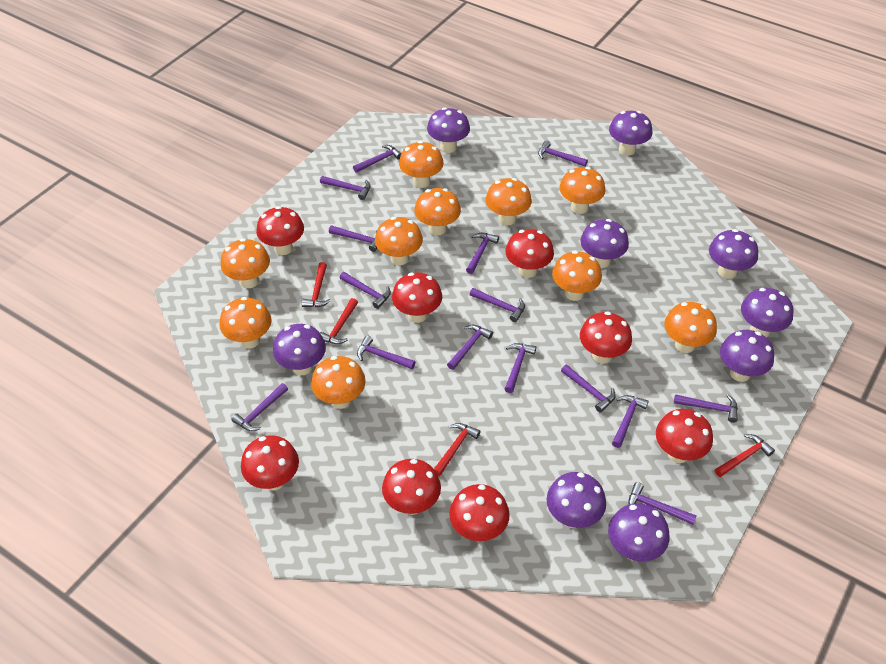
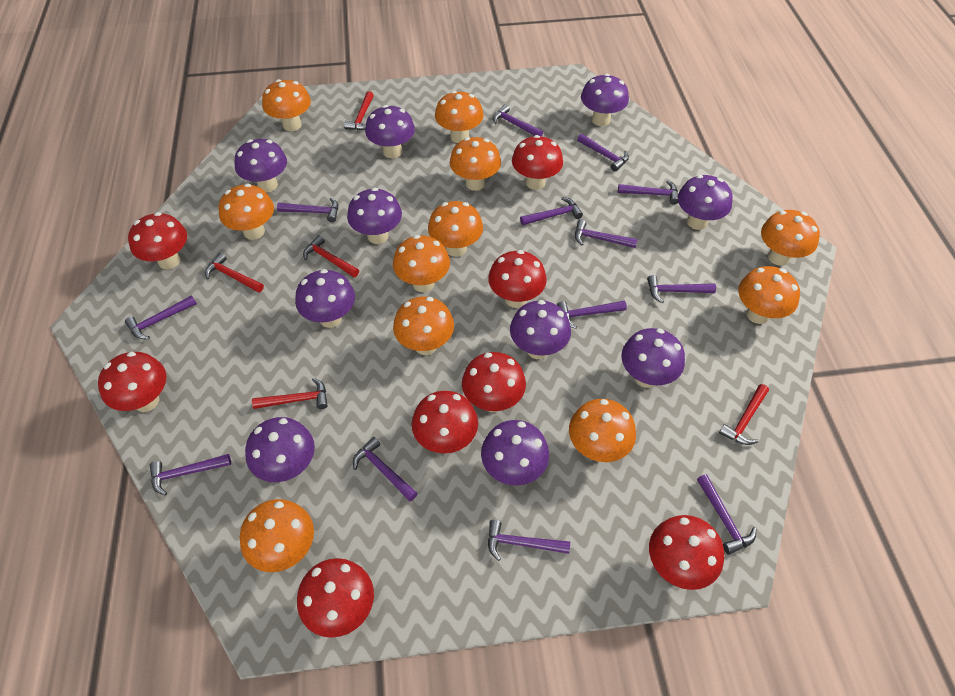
orange mushroom: [219,297,272,349] [221,238,270,288] [311,356,366,409] [375,217,423,265] [399,141,444,188] [414,188,461,235] [485,178,532,226] [552,251,602,301] [560,167,605,214] [664,302,717,353] = 10 -> [218,184,274,240] [240,499,314,572] [262,79,311,131] [393,235,450,292] [393,297,454,355] [428,201,483,257] [435,91,484,143] [450,137,501,191] [569,399,636,462] [738,266,800,324] [761,210,820,266] = 11
purple hammer: [231,383,288,431] [320,176,371,200] [329,225,377,252] [340,272,391,309] [353,145,401,173] [357,336,415,369] [447,325,493,370] [466,233,499,274] [470,288,525,322] [505,343,536,393] [538,140,588,167] [561,365,616,413] [612,395,649,448] [628,482,697,525] [674,394,738,423] = 15 -> [125,295,197,339] [150,454,231,495] [277,198,338,222] [353,437,418,501] [488,520,570,561] [493,105,543,137] [520,197,583,225] [557,301,627,329] [575,220,638,248] [577,134,629,171] [618,180,678,204] [647,275,716,303] [697,474,756,555] = 13
purple mushroom: [273,324,326,375] [427,107,470,153] [547,472,606,528] [580,219,629,268] [608,503,670,562] [609,111,652,155] [709,229,758,279] [720,330,774,382] [741,288,794,338] = 9 -> [234,139,287,192] [245,417,315,482] [295,269,355,328] [347,188,402,244] [365,105,415,158] [481,420,549,486] [510,300,571,359] [581,73,629,126] [622,328,685,388] [678,175,733,230] = 10
red hammer: [301,262,331,307] [320,298,358,344] [434,423,481,476] [715,434,775,477] = 4 -> [205,253,264,293] [252,378,328,409] [303,235,359,277] [344,91,374,130] [719,384,769,445] = 5

